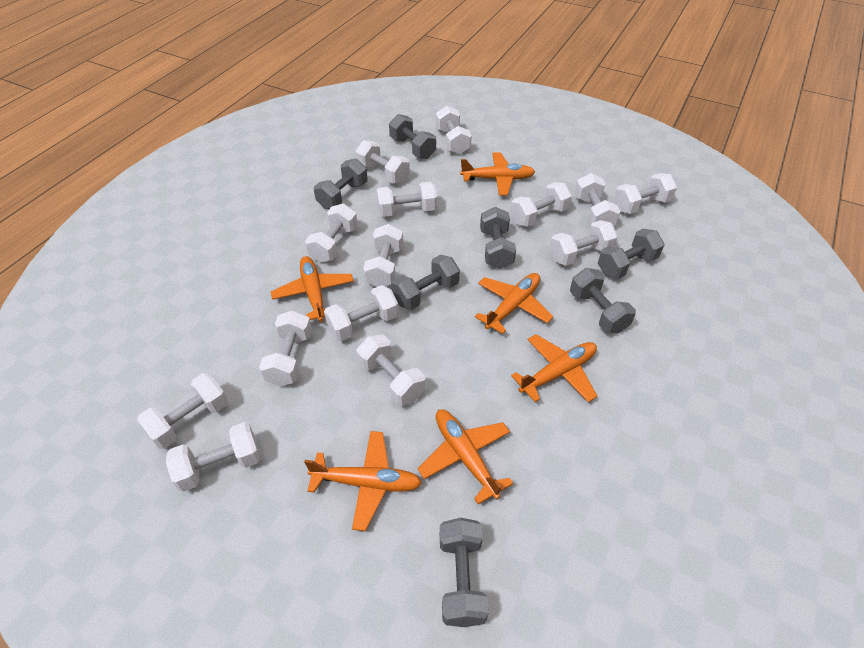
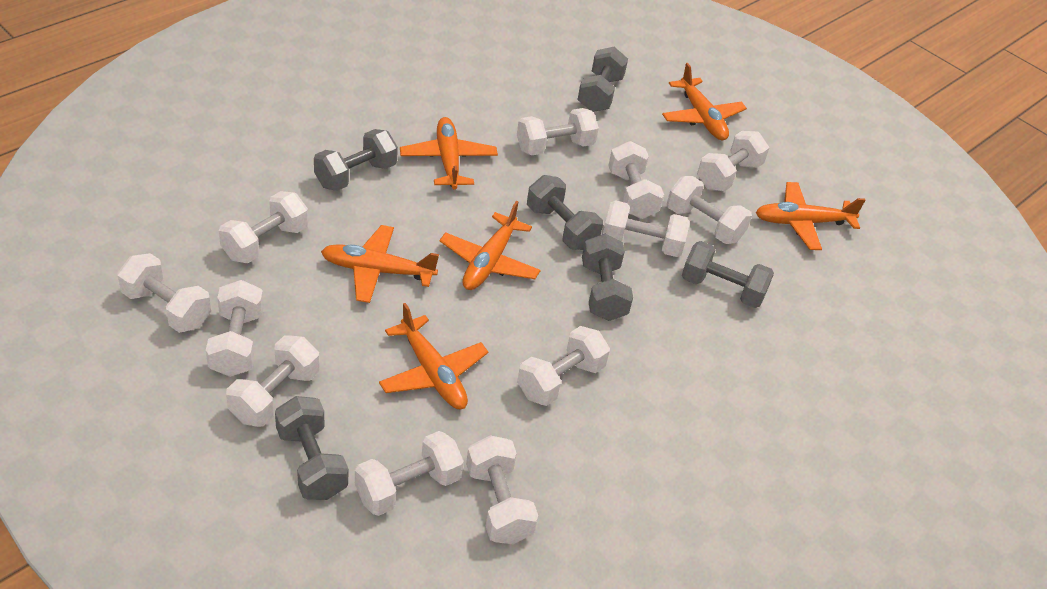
grey dumbbell: [314,158,368,209] [389,114,436,159] [391,255,460,310] [440,518,489,627] [480,207,516,269] [570,268,636,333] [598,229,664,279] = 7 -> [275,396,348,500] [314,129,398,191] [527,175,603,250] [578,47,628,112] [582,234,633,321] [682,241,774,308] = 6
white dumbbell: [137,373,228,449] [166,422,261,492] [259,310,312,386] [305,204,358,263] [324,285,399,341] [355,140,410,184] [356,334,425,406] [363,224,403,287] [376,182,437,217] [435,106,472,155] [510,182,572,227] [550,220,618,266] [574,173,620,226] [613,173,677,214] = 14 -> [117,253,211,333] [206,280,264,377] [219,191,308,263] [226,335,319,427] [355,431,464,516] [466,435,538,544] [517,108,599,155] [517,326,610,406] [603,200,689,257] [608,141,664,219] [667,176,752,244] [697,131,769,191] = 12

